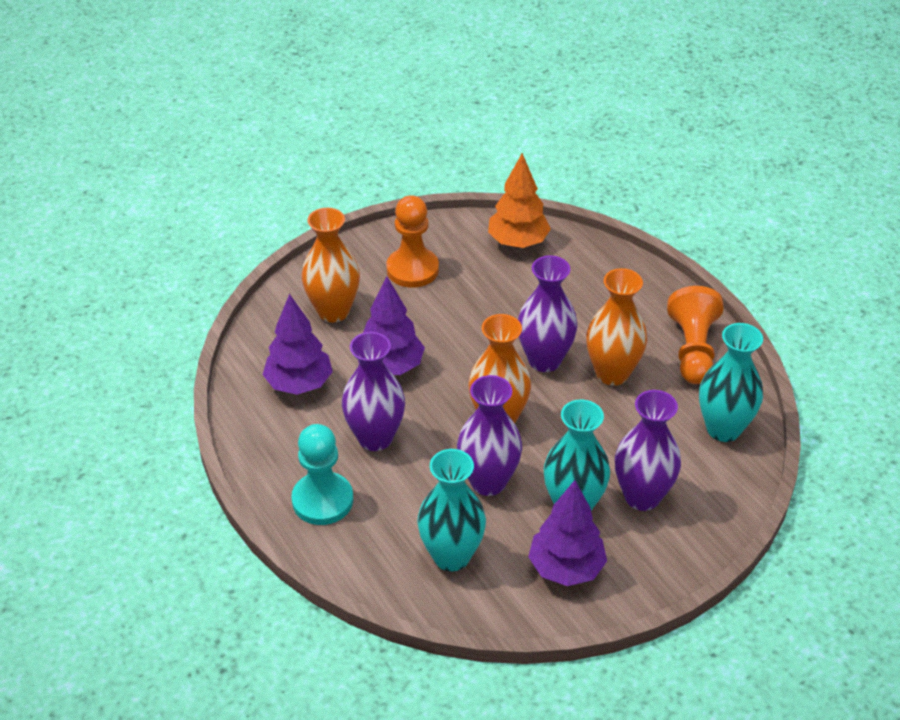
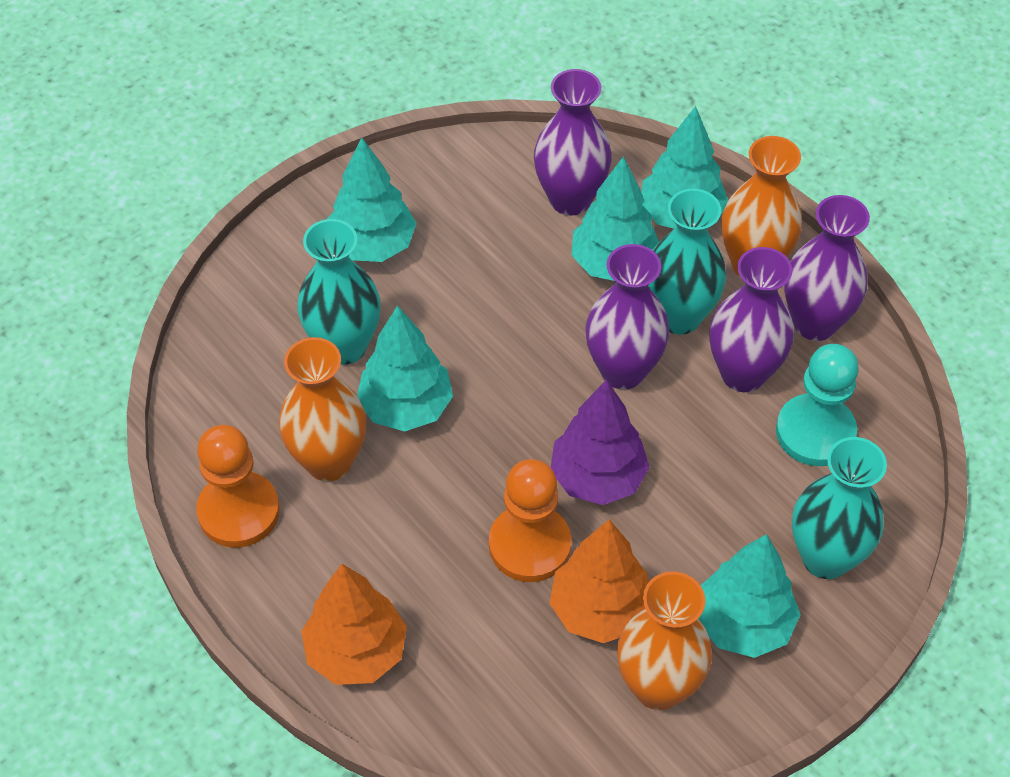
orange tree: [488,153,551,248] = 1 -> [301,564,407,685] [550,519,649,643] = 2
purple tree: [262,294,333,395] [358,277,425,375] [528,480,607,586] = 3 -> [551,379,650,505] = 1
turquoise tree: none = 0 -> [327,137,417,262] [357,305,453,431] [571,156,659,281] [641,106,728,229] [698,534,801,658] = 5

